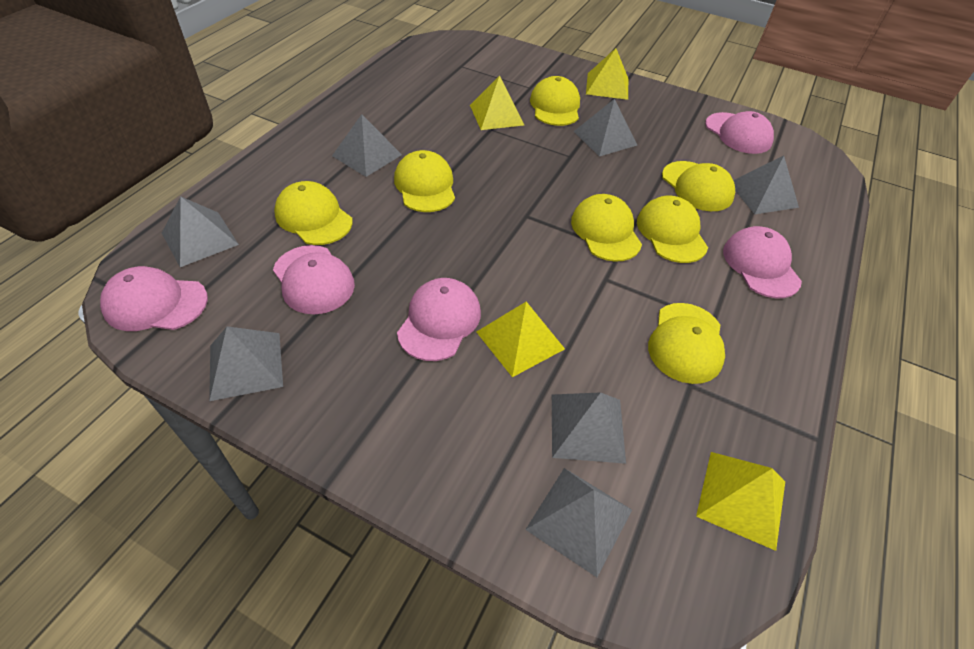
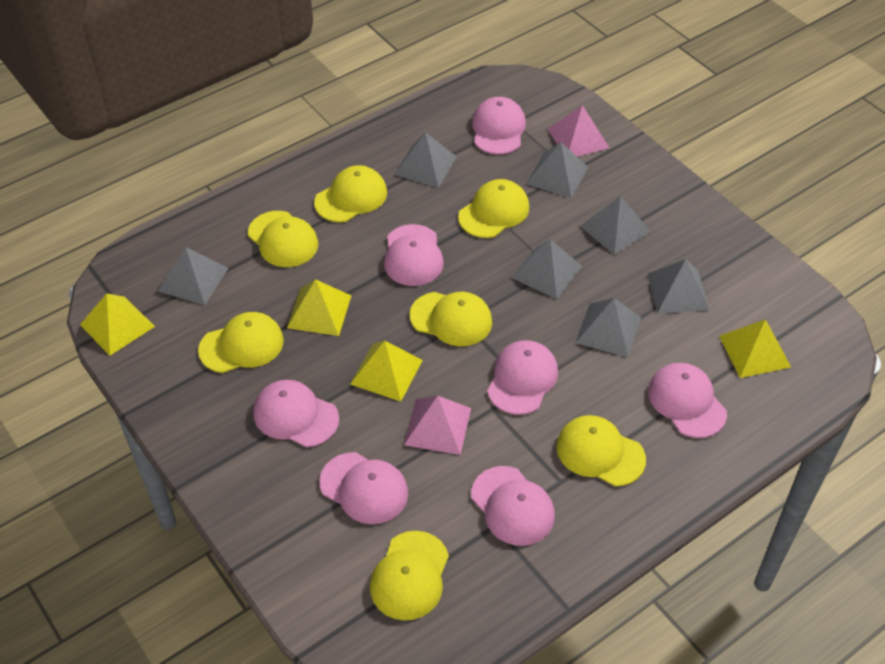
pink cap: [100,266,208,331] [273,245,355,314] [397,278,481,361] [705,111,774,154] [723,226,802,298] = 5 -> [253,380,339,447] [319,452,408,524] [384,224,444,286] [471,466,555,546] [472,97,526,155] [487,340,558,415] [648,363,727,438] = 7
pink pyramid: none = 0 -> [404,396,471,455] [548,105,609,157] = 2

